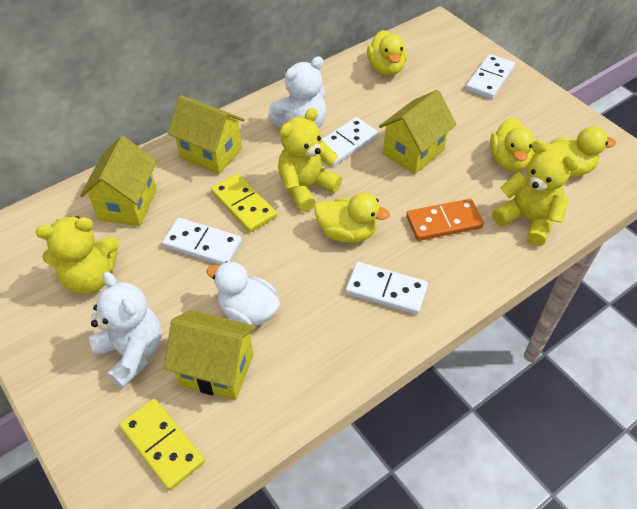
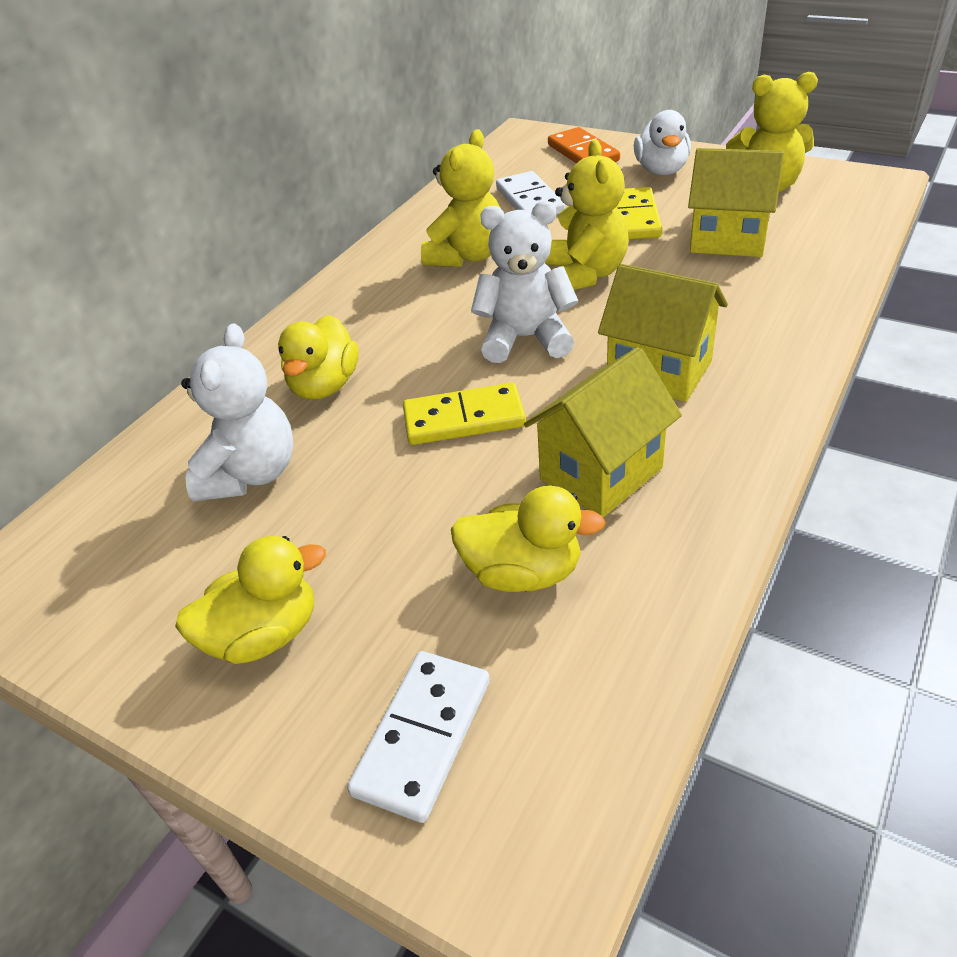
white domino: [162,218,242,265] [322,117,378,167] [346,262,428,315] [466,54,515,99] = 4 -> [347,651,490,823] [496,171,565,215] = 2
yellow duck: [315,193,390,243] [367,30,407,76] [490,118,535,171] [546,126,616,177] = 4 -> [175,536,326,664] [278,315,359,400] [451,485,606,592] = 3
yellow house: [80,136,157,226] [164,310,256,400] [168,95,245,174] [379,90,456,175] = 4 -> [524,347,682,518] [598,264,728,402] [688,148,784,257] = 3

